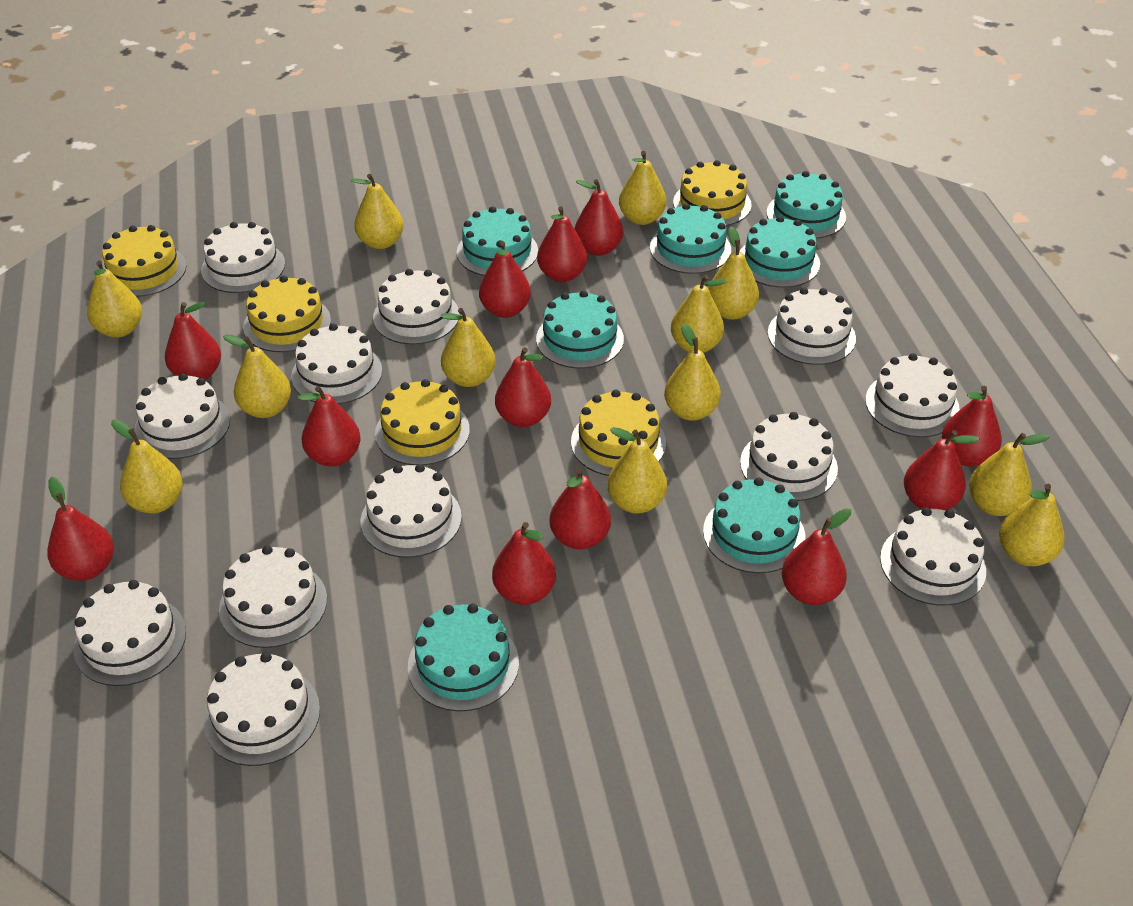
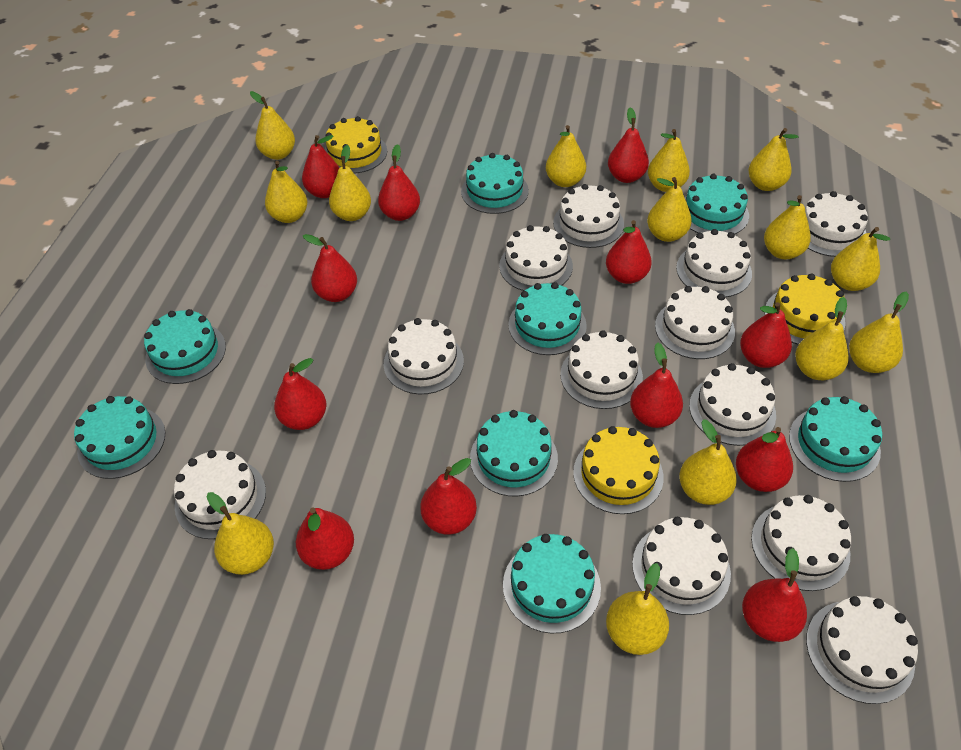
turquoise cake: [408,604,519,711] [457,206,538,276] [536,290,624,368] [650,203,731,274] [703,478,805,573] [739,216,820,288] [766,171,846,239] = 7 -> [74,396,166,479] [144,309,226,384] [461,153,529,214] [470,410,558,496] [503,534,601,633] [508,282,587,355] [684,174,749,234] [789,396,882,482] = 8
yellow cake: [102,225,186,297] [243,275,331,352] [375,379,470,465] [571,390,666,476] [673,160,752,226] = 5 -> [324,116,387,174] [573,426,664,514] [765,274,846,345] = 3
yellow pear: [87,261,142,338] [111,419,183,513] [223,334,291,418] [351,174,404,249] [440,308,496,387] [607,427,667,514] [619,151,666,225] [664,324,721,421] [671,275,727,353] [708,226,759,320] [969,433,1050,516] [999,484,1064,566] = 12 -> [207,492,274,575] [250,91,295,160] [265,161,307,223] [329,145,371,221] [546,125,586,187] [606,563,669,655] [647,177,691,242] [648,129,690,192] [679,419,737,505] [748,128,799,191] [764,195,811,259] [795,297,849,380] [831,227,890,291] [849,292,909,373] = 14

